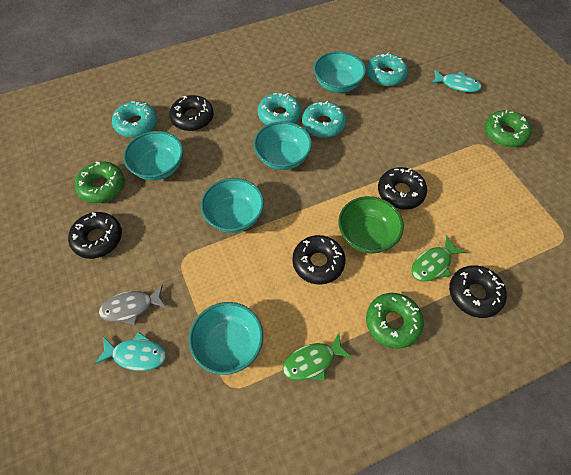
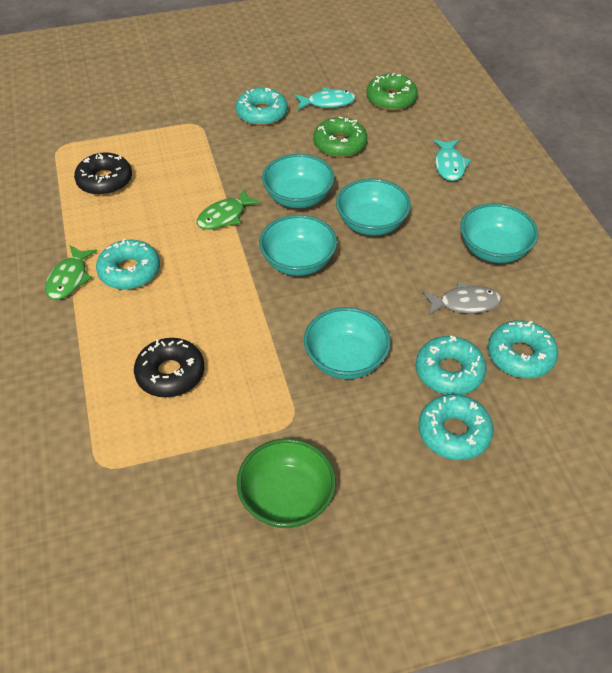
black donut: [68,212,122,259] [169,95,214,131] [292,235,346,285] [378,167,427,210] [449,265,507,318] = 5 -> [74,152,132,195] [134,338,204,397] = 2
green donut: [75,161,125,203] [366,293,424,348] [485,110,532,147] = 3 -> [313,117,367,157] [366,73,418,111] = 2
turquoise donut: [112,101,157,138] [258,93,301,125] [302,101,346,138] [366,52,408,86] = 4 -> [96,239,160,290] [236,88,288,126] [416,335,486,395] [418,394,493,460] [488,320,558,378] = 5

